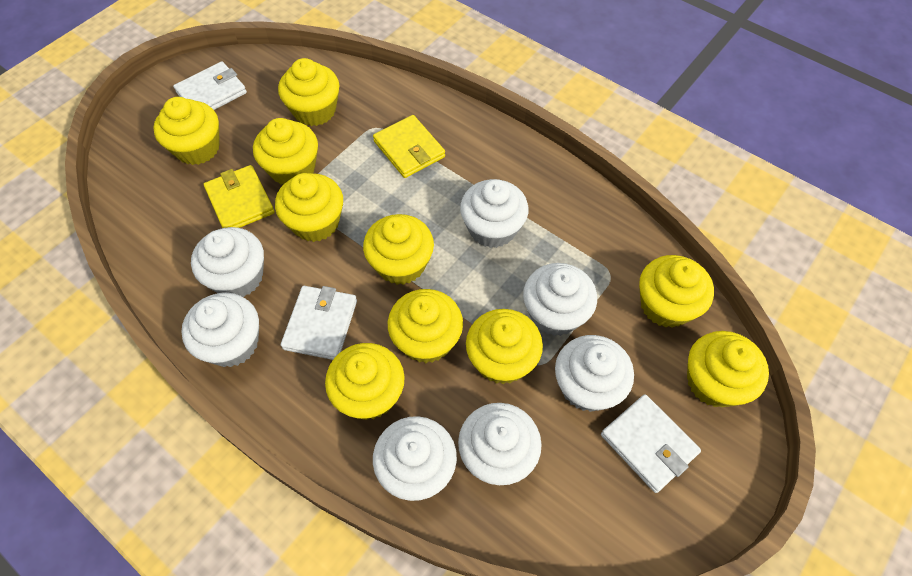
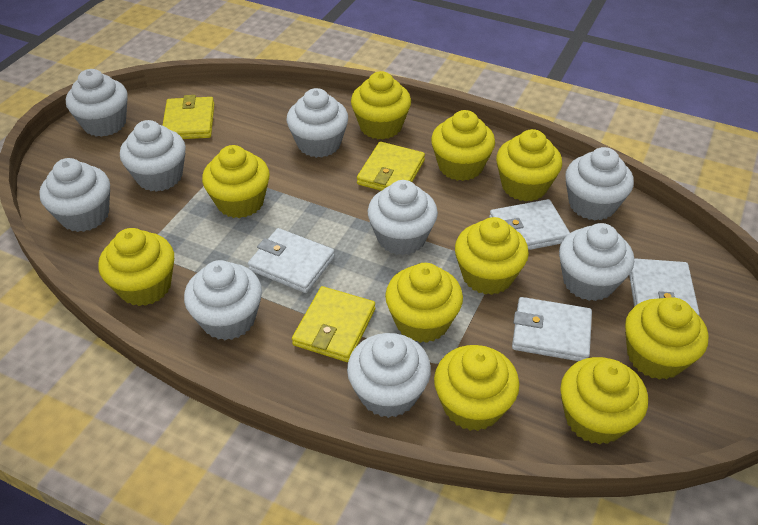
white cupcake: [181,293,259,367] [191,227,264,297] [373,416,457,501] [458,403,542,485] [460,179,529,248] [523,263,597,336] [555,335,634,412] = 7 -> [39,158,110,232] [66,69,128,137] [120,120,186,192] [184,260,262,340] [287,88,348,158] [347,333,431,418] [368,180,438,255] [559,223,634,301] [565,147,634,221] = 9
white wallet: [173,61,247,110] [281,286,357,360] [601,394,701,493] = 3 -> [248,228,335,293] [489,199,570,250] [512,297,592,361] [629,258,700,315] = 4
yellow wallet: [204,165,275,228] [373,115,445,178] = 2 -> [162,95,214,139] [292,286,375,362] [357,142,425,191] = 3

